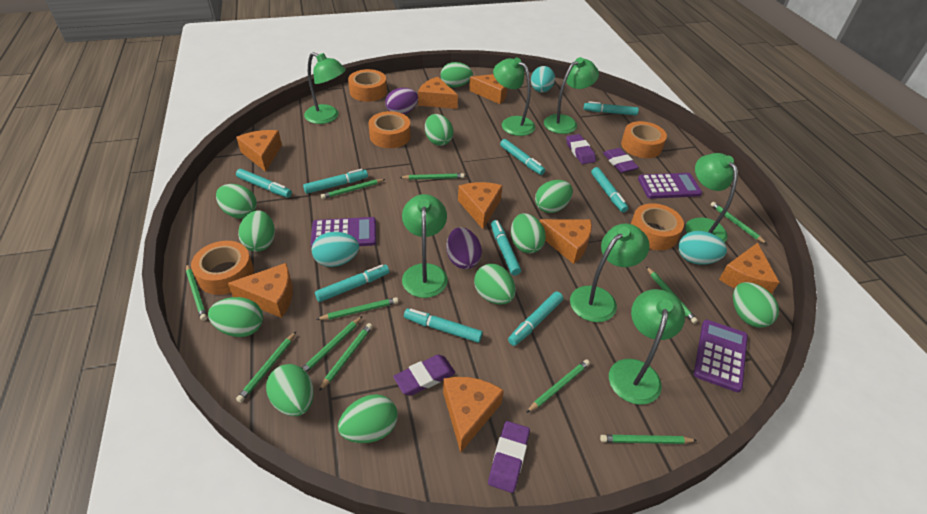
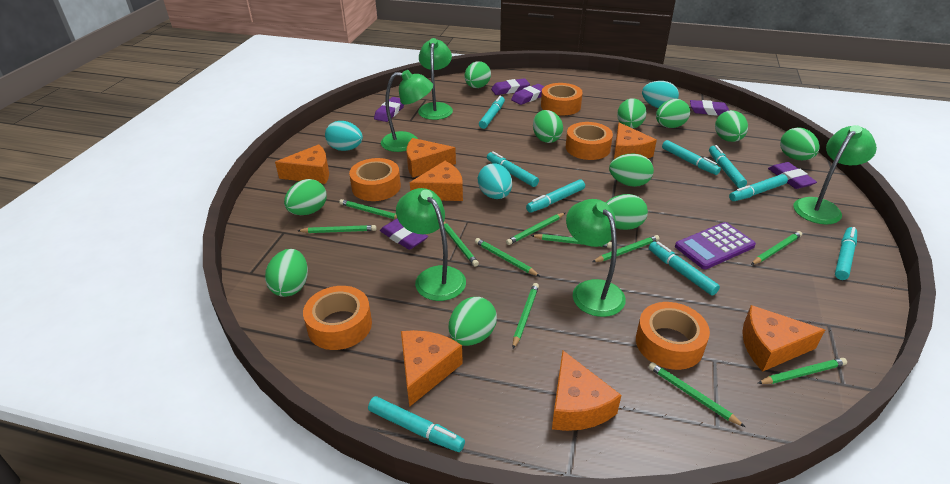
green lamp: [304,52,346,124] [402,194,448,298] [493,58,535,136] [544,57,599,134] [570,224,650,322] [609,289,685,405] [685,153,738,243] = 7 -> [381,70,433,152] [396,188,466,301] [418,38,453,120] [566,199,626,317] [793,125,877,224] = 5
orange cheese: [228,263,293,318] [236,130,282,172] [418,77,458,109] [443,377,504,453] [458,182,503,229] [469,74,508,104] [540,219,592,264] [719,243,779,294] = 8 -> [275,144,329,184] [401,330,463,407] [406,138,456,177] [410,161,463,201] [552,351,621,431] [614,123,657,159] [742,305,825,372] = 7
purple calculator: [311,217,376,248] [638,173,702,199] [694,320,748,392] = 3 -> [675,222,756,269] = 1
purple egg: [385,88,418,115] [446,227,482,269] = 2 -> none = 0
purple eraser: [393,355,455,396] [488,421,530,493] [566,134,596,164] [603,148,639,173] = 4 -> [374,97,404,122] [380,219,428,250] [491,78,530,95] [511,84,545,105] [690,100,729,116] [768,162,817,189] = 6

